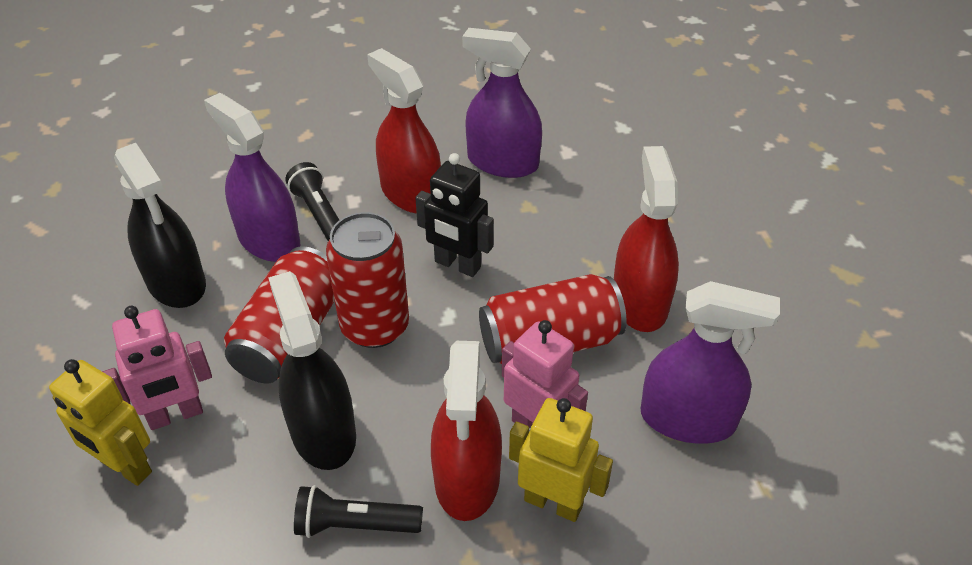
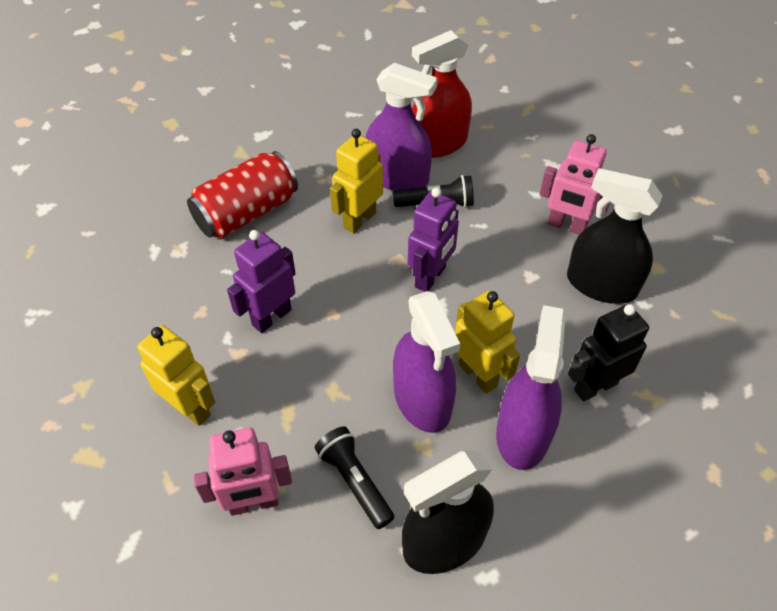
purple robot: none = 0 -> [227,230,296,333] [408,188,459,292] = 2
red can: [224,246,335,383] [326,212,409,348] [479,274,627,364] = 3 -> [187,151,298,238] = 1
red spray bottle: [367,48,441,214] [431,341,502,521] [614,146,679,332] = 3 -> [412,30,472,158] = 1
yellow robot: [49,359,152,486] [509,398,613,522] = 2 -> [137,325,215,426] [330,129,383,233] [455,291,520,394] = 3

